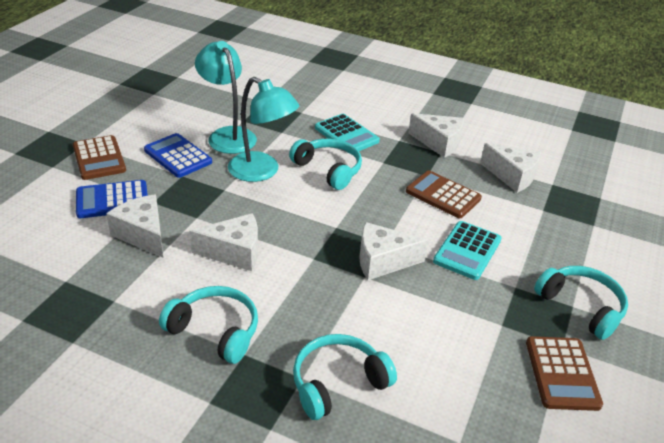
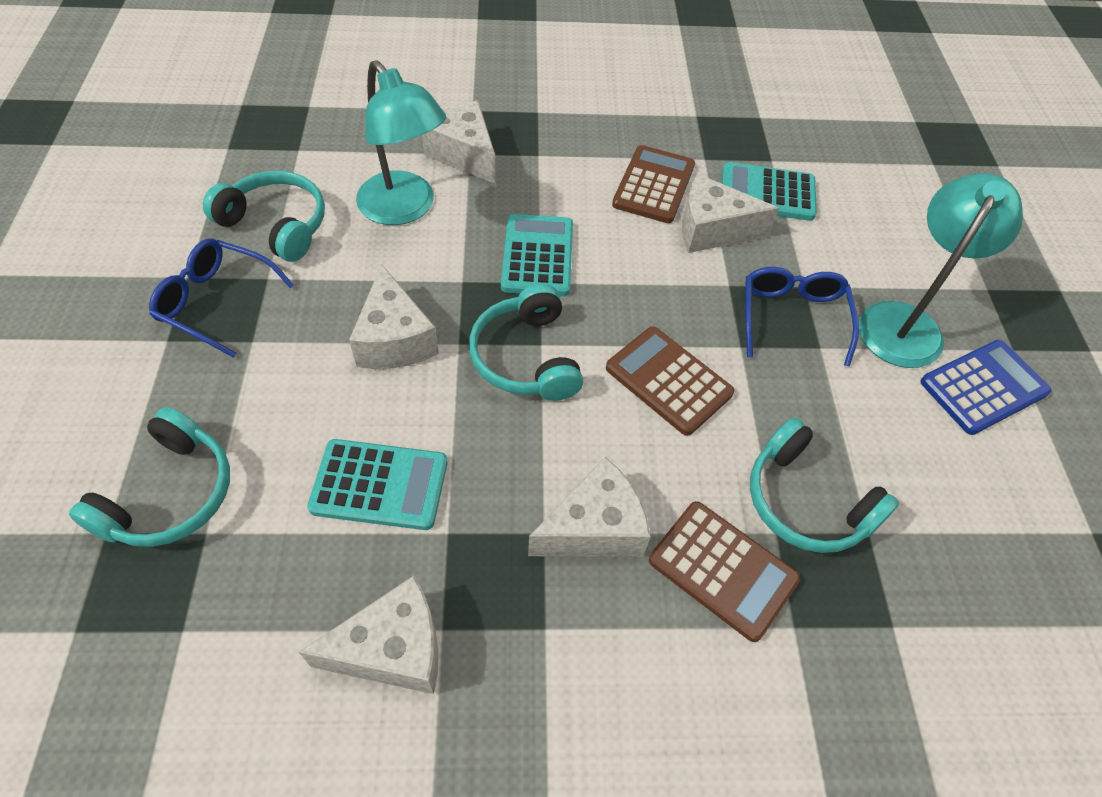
blue calculator: [76,180,148,218] [144,133,212,178] = 2 -> [920,340,1052,435] = 1
blue glasses: none = 0 -> [149,239,294,358] [745,267,859,367] = 2
turquoise calculator: [315,114,380,154] [433,221,502,280] = 2 -> [307,439,447,530] [501,214,573,296] [721,162,817,221] = 3

